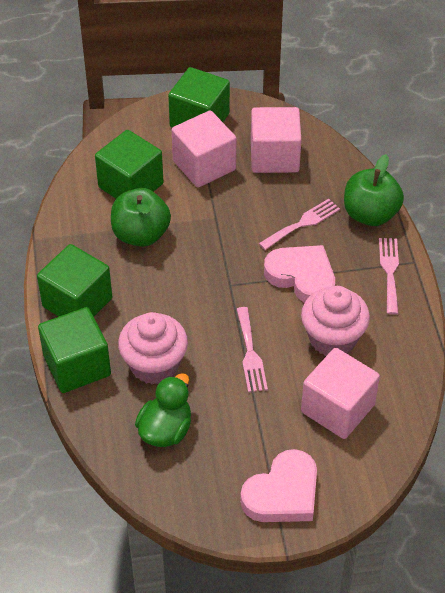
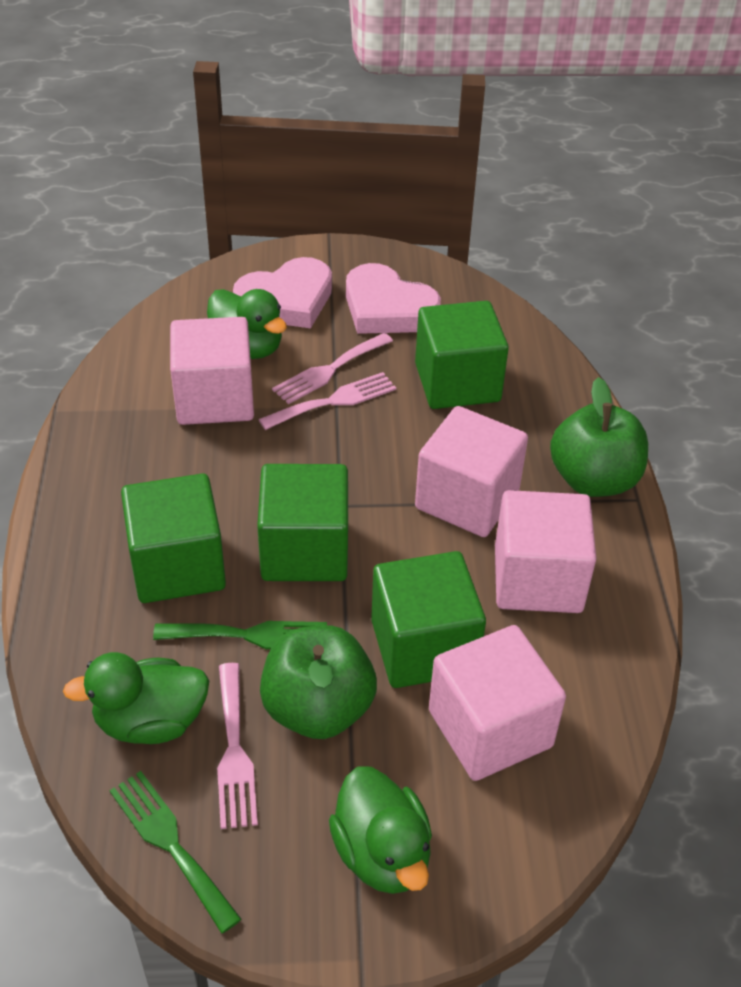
green duck: [135,373,191,447] = 1 -> [63,652,209,744] [207,289,287,359] [329,766,432,894] = 3
green fork: none = 0 -> [110,771,241,934] [153,621,327,650] = 2
pink cube: [172,110,236,188] [251,107,302,173] [301,348,380,439] = 3 -> [170,317,254,425] [415,406,528,537] [429,625,566,781] [495,490,597,613] = 4
pink cupcake: [118,312,188,385] [301,286,370,356] = 2 -> none = 0

